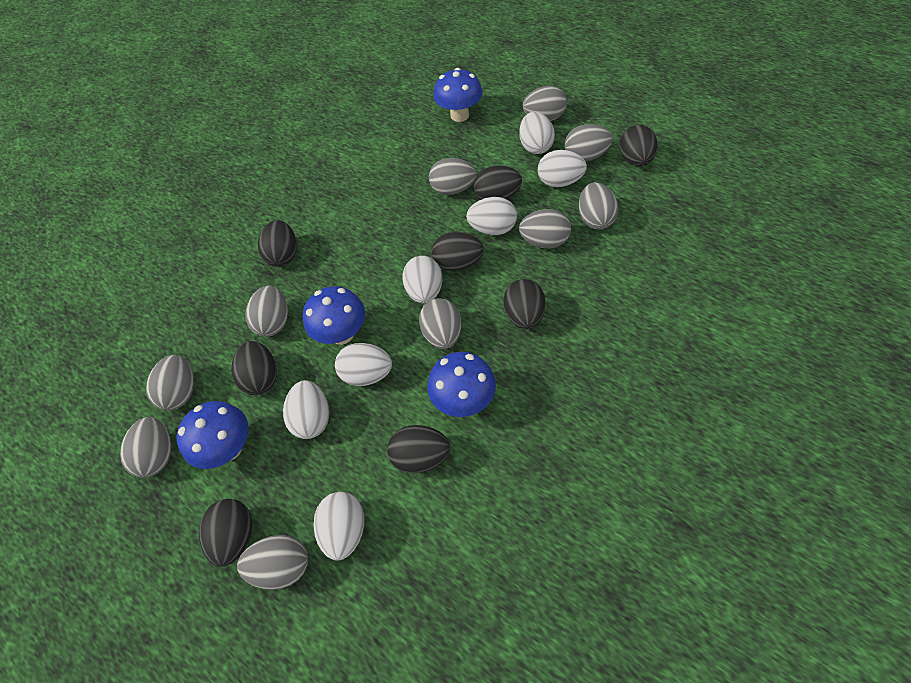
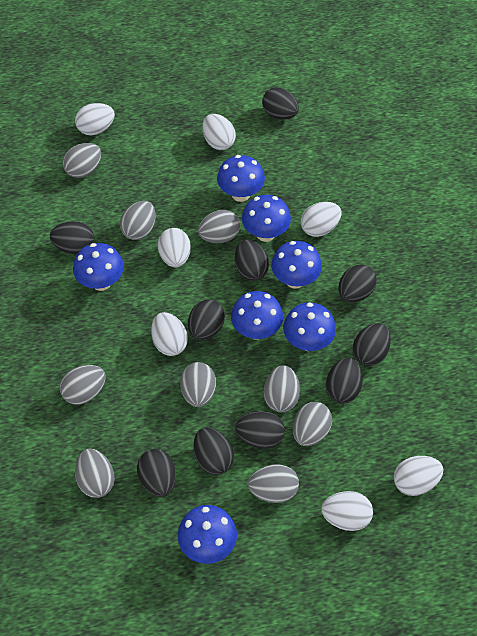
black egg: [199,499,252,567] [231,341,277,395] [258,220,297,267] [387,425,450,473] [432,232,484,271] [474,165,522,200] [504,279,546,330] [620,125,658,167] = 8 -> [50,221,94,254] [137,449,176,497] [188,299,225,340] [194,427,234,475] [235,239,269,281] [235,411,285,449] [262,87,299,120] [326,358,363,403] [338,264,377,302] [353,323,391,366] = 10
blue mushroom: [176,401,249,469] [303,287,365,345] [427,352,496,417] [434,68,482,122] = 4 -> [73,243,124,291] [178,505,237,564] [217,155,265,202] [231,291,283,340] [242,195,291,242] [271,241,322,289] [283,302,336,351] = 7
grey egg: [120,417,172,477] [146,355,194,410] [237,535,308,590] [245,285,288,337] [419,298,461,349] [429,158,476,195] [519,209,571,248] [523,86,567,121] [565,124,612,161] [579,182,618,230] = 10 -> [60,365,106,405] [63,143,101,178] [75,449,115,498] [120,201,156,240] [180,362,216,407] [198,210,240,243] [248,464,299,503] [264,365,300,412] [293,402,332,446] = 9

